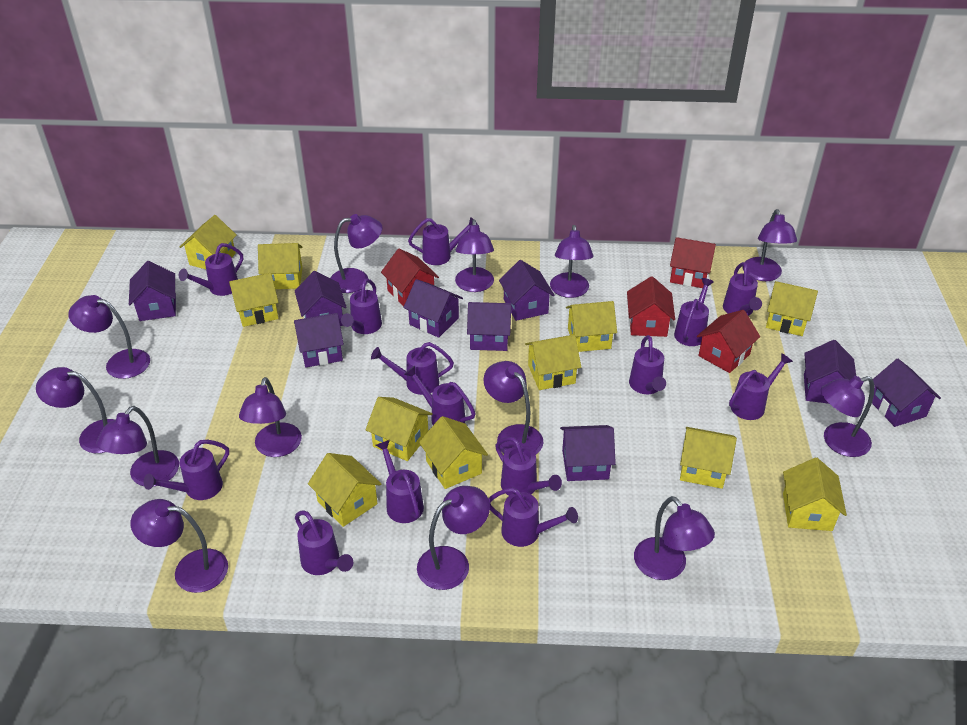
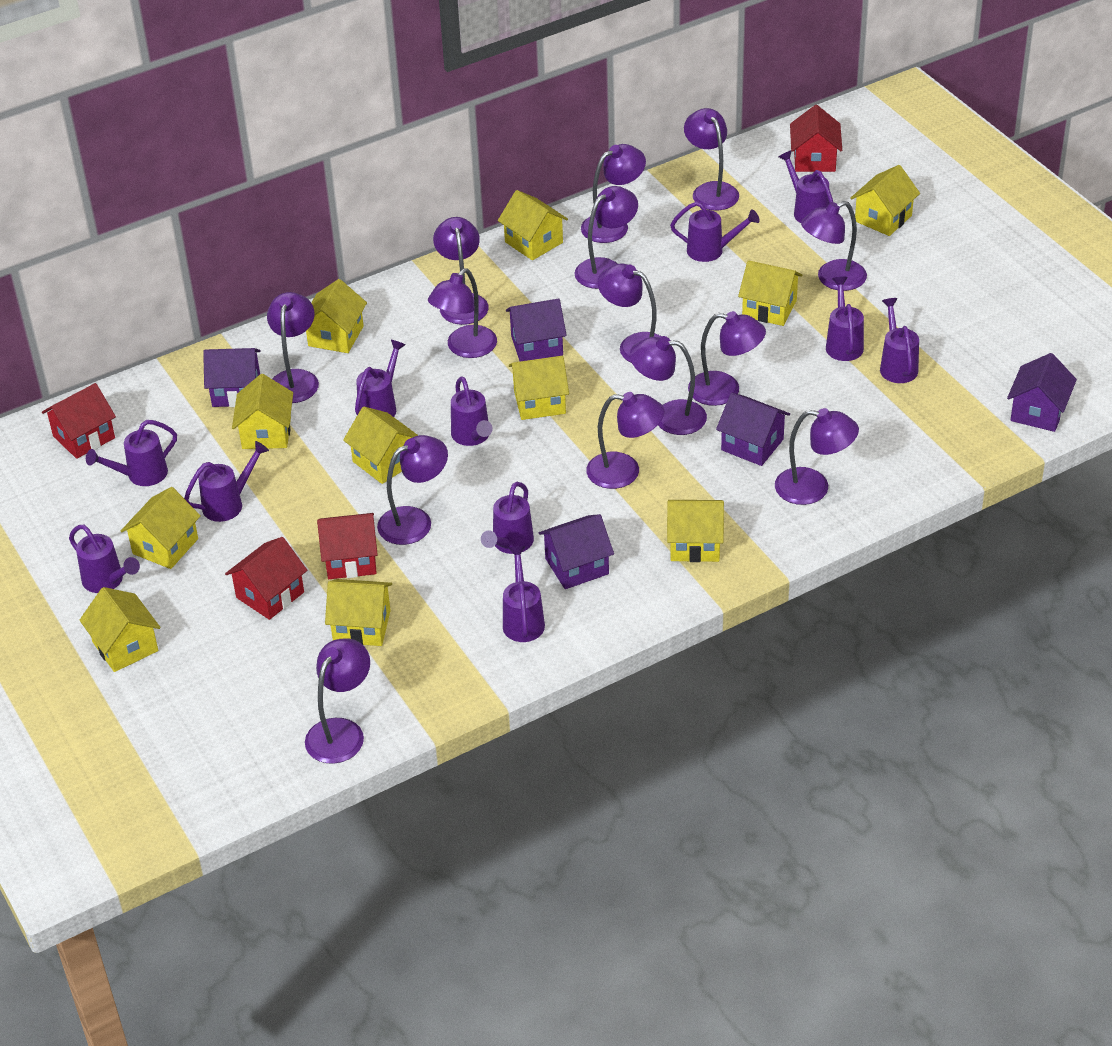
purple house: [129,261,176,321] [294,313,344,367] [295,271,347,326] [403,279,463,338] [467,302,511,351] [499,260,555,321] [560,425,616,481] [804,340,856,404] [872,359,941,427] = 9 -> [203,348,261,407] [506,298,567,361] [539,514,614,589] [716,393,790,466] [1007,353,1077,432] = 5
purple lamp: [36,367,115,453] [68,295,150,379] [96,406,179,487] [130,499,228,593] [239,377,302,457] [330,214,382,293] [417,486,490,590] [455,220,494,292] [484,361,543,455] [550,225,593,298] [634,496,715,580] [743,209,797,281] [821,376,874,457] = 13 -> [267,292,319,403] [305,638,370,764] [377,435,448,545] [428,268,497,358] [433,217,489,325] [574,186,638,289] [581,144,646,243] [586,392,665,489] [598,264,662,363] [630,336,707,435] [684,108,739,211] [688,311,766,406] [775,408,859,505] [801,201,867,291] = 14
purple watering can: [144,440,229,500] [179,243,243,296] [295,510,353,575] [341,279,382,334] [371,342,454,395] [376,440,424,523] [404,366,476,425] [408,217,478,265] [488,487,578,547] [495,437,562,496] [629,335,666,394] [674,278,714,346] [723,262,762,316] [729,353,793,420] = 14 -> [69,525,140,593] [86,420,177,486] [184,441,269,522] [355,340,406,417] [451,377,493,446] [481,482,534,554] [503,546,545,642] [670,202,760,262] [779,150,833,223] [826,276,864,361] [880,298,919,383] = 11

